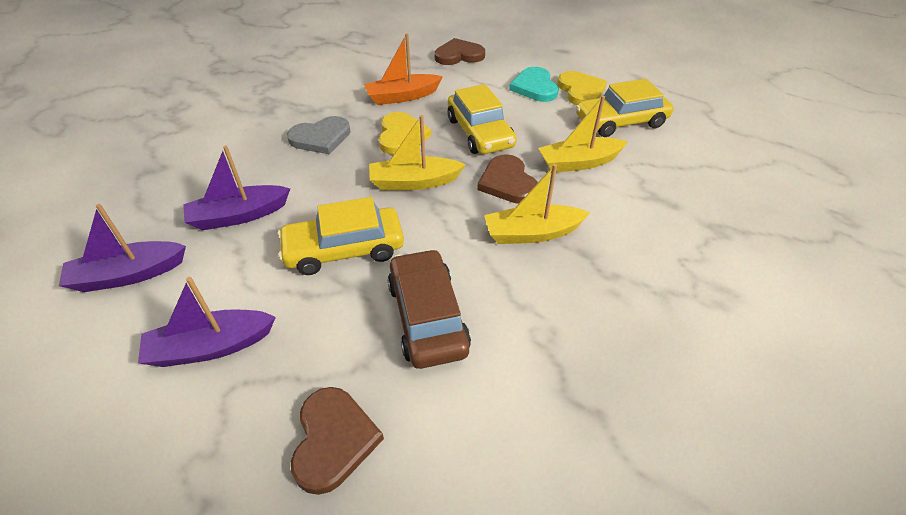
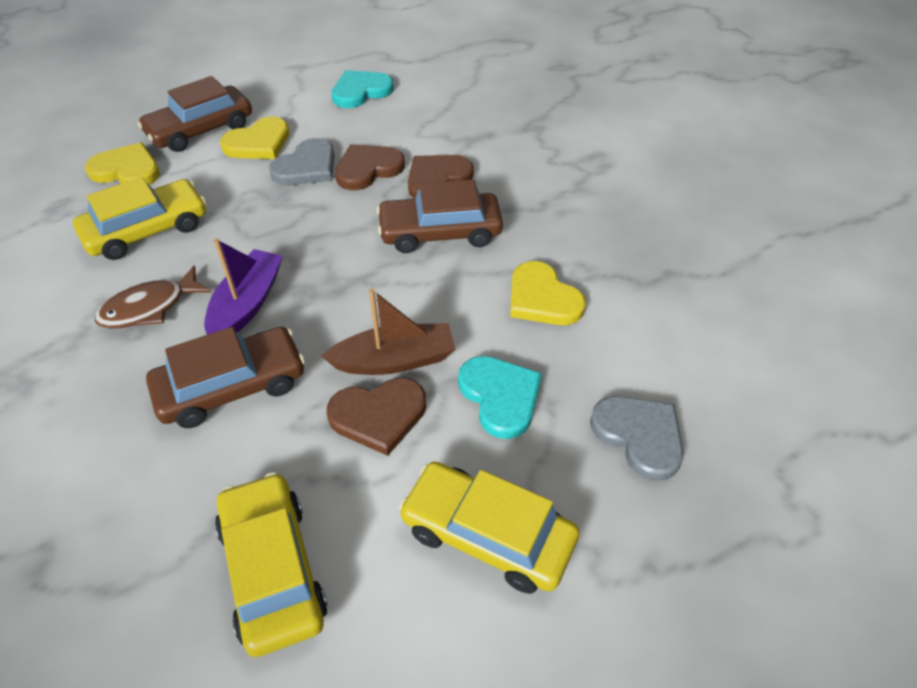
brown boat: none = 0 -> [321,289,455,375] = 1
brown car: [388,249,471,369] = 1 -> [138,76,252,152] [146,327,305,428] [376,180,503,253] = 3
brown fish: none = 0 -> [95,265,211,329] = 1
grey heart: [287,116,351,154] = 1 -> [269,138,334,186] [590,396,684,481] = 2
orange boat: [364,33,443,105] = 1 -> none = 0
purple boat: [59,204,186,292] [138,277,276,367] [183,145,290,230] = 3 -> [204,238,283,335] = 1
turquoise heart: [509,67,559,102] = 1 -> [331,70,394,108] [458,356,542,439] = 2
yellow boat: [369,115,466,190] [484,164,590,244] [538,96,628,172] = 3 -> none = 0
yellow heart: [378,112,431,155] [557,71,607,105] = 2 -> [85,143,160,185] [220,116,289,159] [510,261,586,325] = 3

